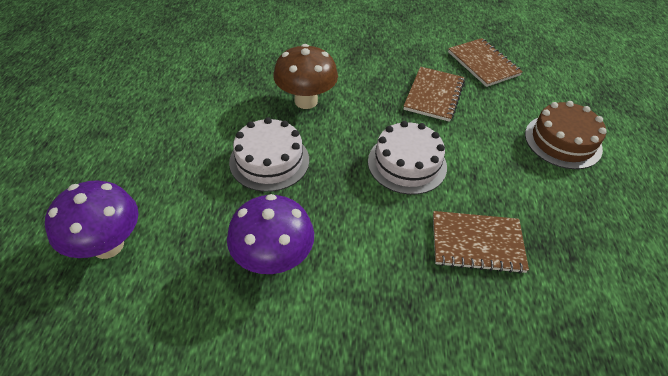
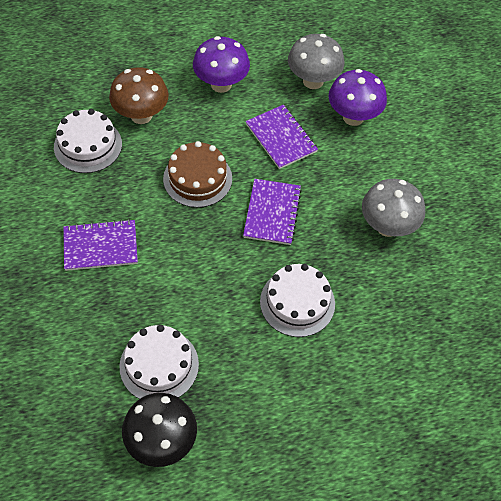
black mushroom: none = 0 -> [122,393,197,467] = 1
brown notebook: [403,67,465,122] [433,211,529,274] [448,38,522,87] = 3 -> none = 0
grey mushroom: none = 0 -> [288,34,344,89] [362,179,425,237] = 2
purple notebook: none = 0 -> [63,219,138,271] [243,179,302,245] [245,105,318,169] = 3
white cake: [229,117,309,192] [368,121,447,195] = 2 -> [54,109,122,173] [119,325,199,399] [260,264,335,337] = 3

